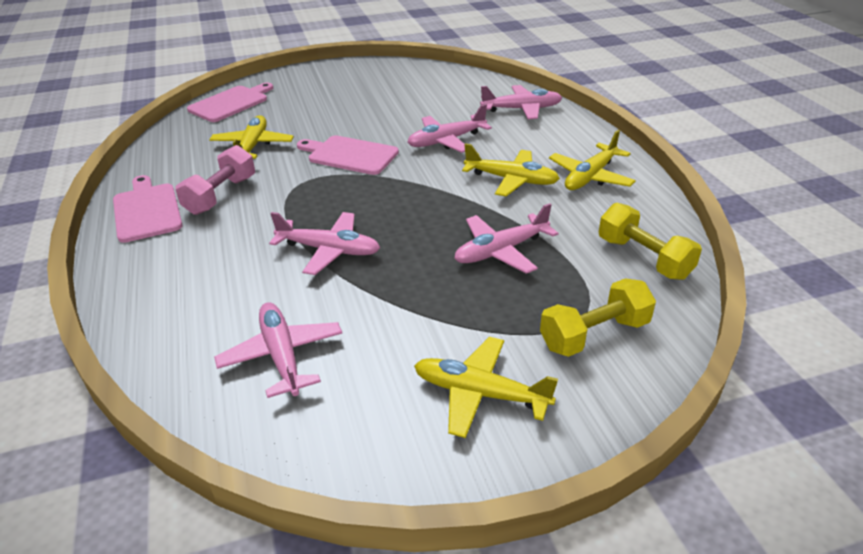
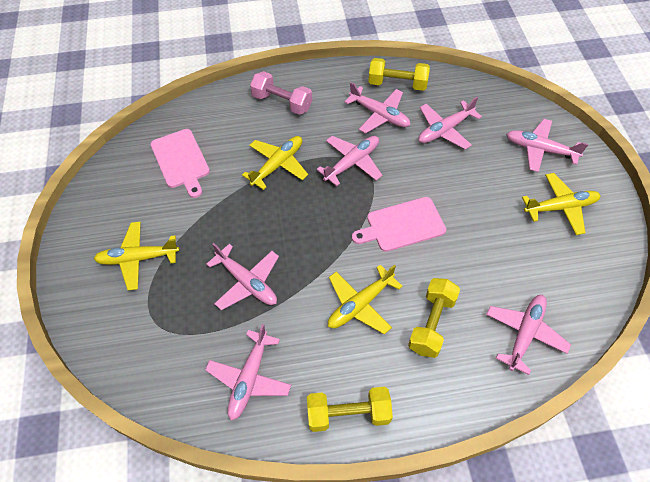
pink cutting board: [113,175,183,243] [187,83,273,122] [297,135,399,175] = 3 -> [150,129,210,198] [352,197,446,252] = 2
pink plane: [214,302,342,398] [269,212,380,275] [408,104,492,153] [454,203,558,274] [480,85,562,119] = 5 -> [205,324,291,420] [206,243,279,310] [317,136,382,186] [345,82,410,134] [418,97,482,150] [486,295,571,375] [506,119,588,172] = 7
yellow dumbbell: [540,278,656,357] [599,203,702,280] = 2 -> [307,387,393,432] [368,58,430,91] [408,278,460,358] = 3

